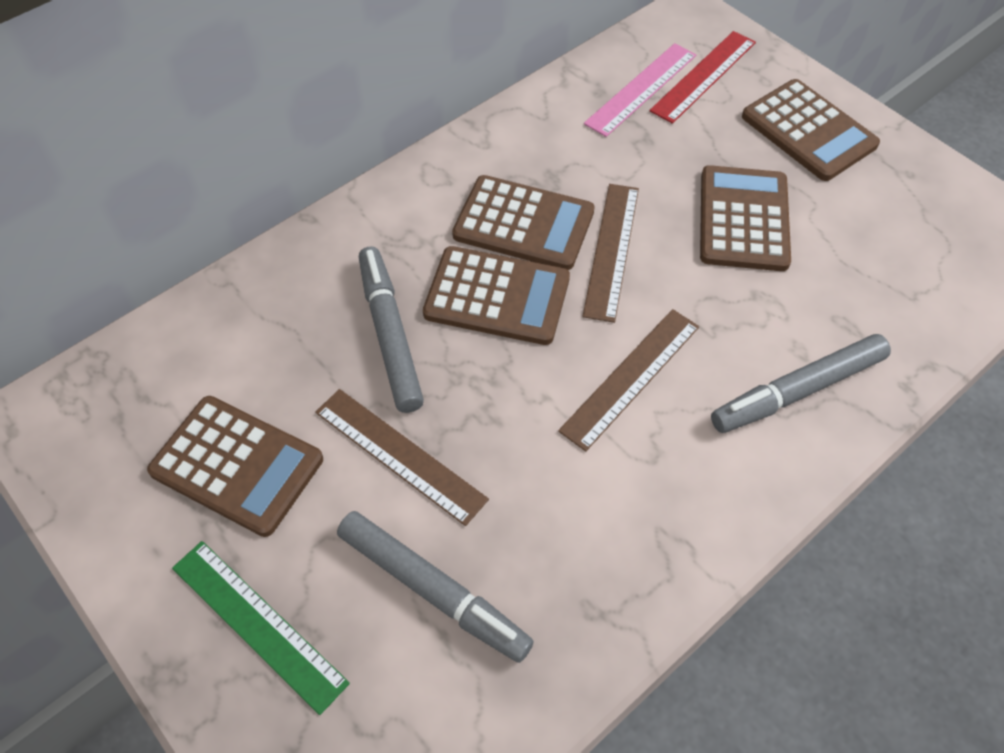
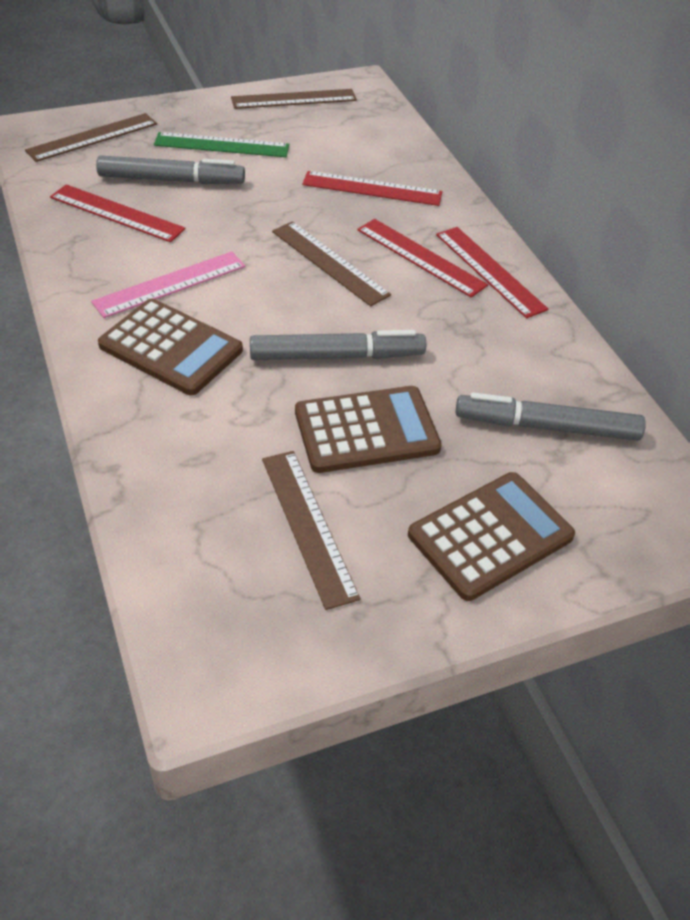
brown calculator: [147,396,323,537] [423,246,570,345] [452,175,595,270] [700,165,791,271] [742,79,880,181] = 5 -> [98,299,243,395] [295,386,442,473] [408,472,575,601] = 3
brown ruler: [315,389,489,526] [558,309,699,451] [583,184,639,323] = 3 -> [25,113,157,162] [231,89,357,109] [262,451,361,610] [272,221,391,306] = 4
red ruler: [649,31,756,124] = 1 -> [50,184,185,242] [302,171,442,206] [357,219,488,298] [436,227,548,318] = 4

